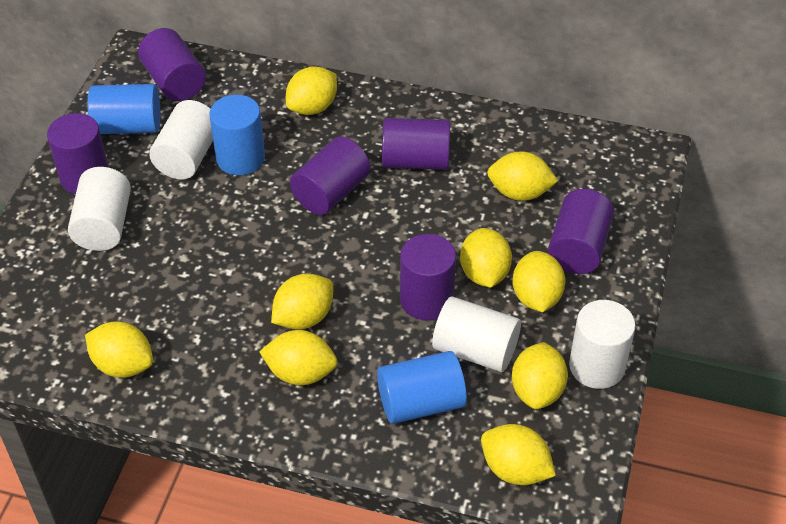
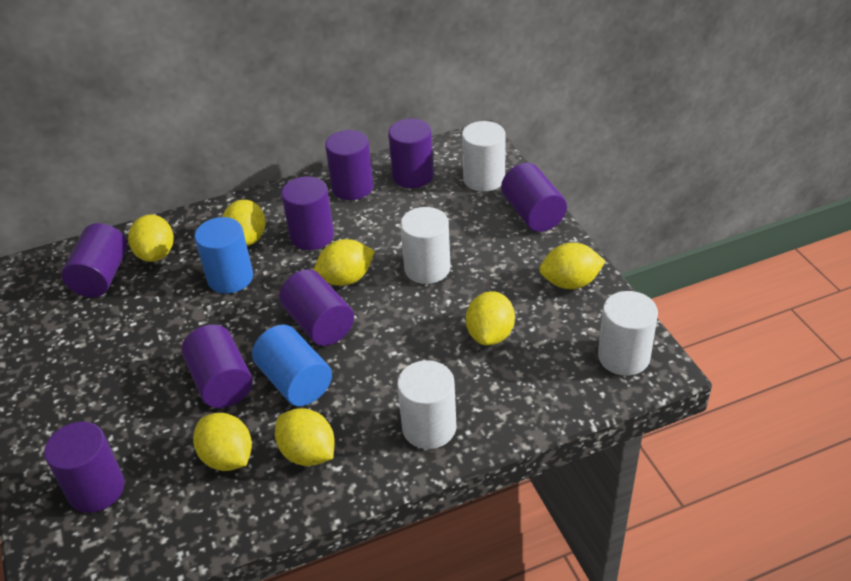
blue cylinder: [87,84,161,134] [209,95,265,175] [377,351,467,424] = 3 -> [194,217,253,294] [252,325,332,406] = 2
purple cylinder: [47,113,109,194] [138,28,206,101] [290,137,370,215] [382,118,450,170] [400,234,456,320] [548,189,614,274] = 6 -> [44,422,125,513] [61,223,127,297] [182,325,253,408] [279,269,354,346] [281,176,334,250] [325,130,373,200] [388,119,434,188] [501,163,567,232] = 8
yellow lemon: [85,322,153,378] [259,330,337,385] [271,274,333,330] [286,66,337,115] [460,228,512,288] [481,424,556,485] [487,151,558,201] [512,251,566,312] [512,342,568,409] = 9 -> [128,215,174,262] [193,413,252,471] [222,199,266,246] [275,408,335,466] [314,239,375,286] [466,291,515,345] [539,243,606,289] = 7

